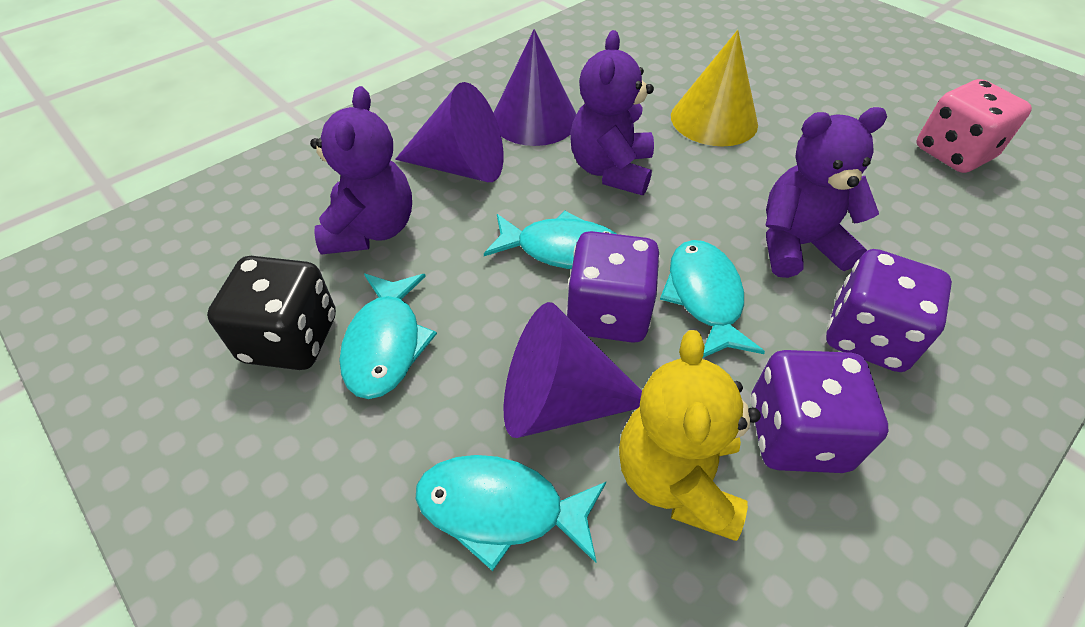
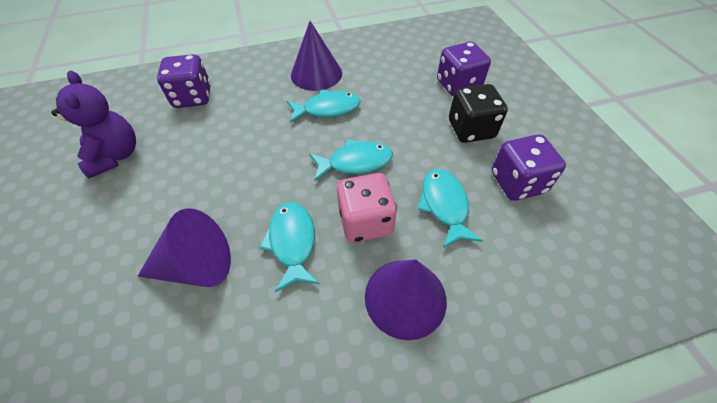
purple teddy bear: [310,86,412,255] [570,30,654,195] [766,107,887,278] = 3 -> [51,70,136,178] = 1
yellow cone: [671,30,758,146] = 1 -> none = 0
yellow teddy bear: [619,330,761,541] = 1 -> none = 0

